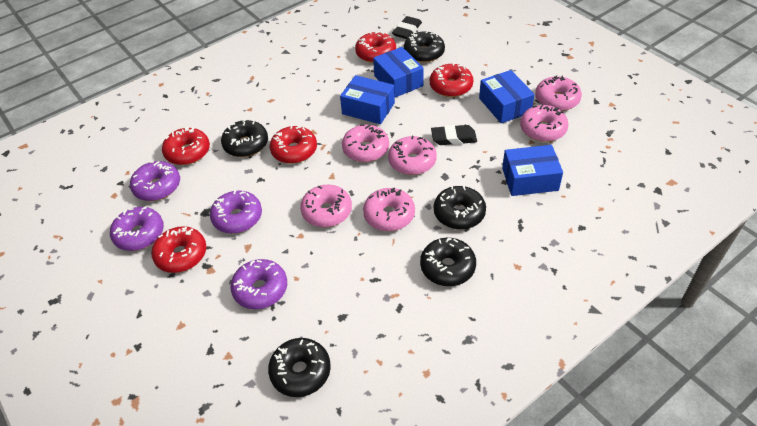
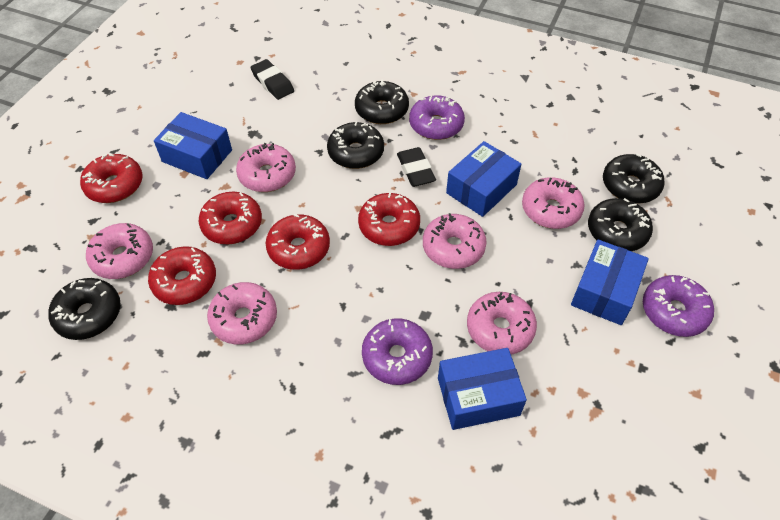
purple donut: [110,206,164,251] [130,161,180,201] [210,190,262,234] [231,259,287,309] = 4 -> [362,318,433,385] [409,95,465,140] [643,275,714,337] = 3

